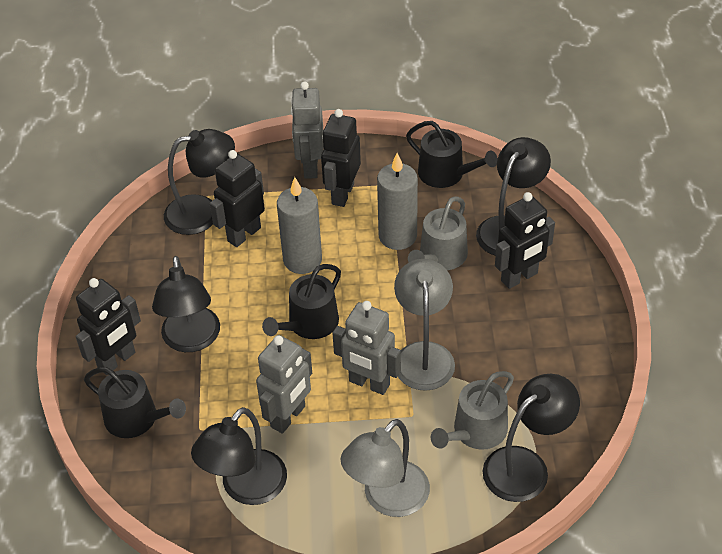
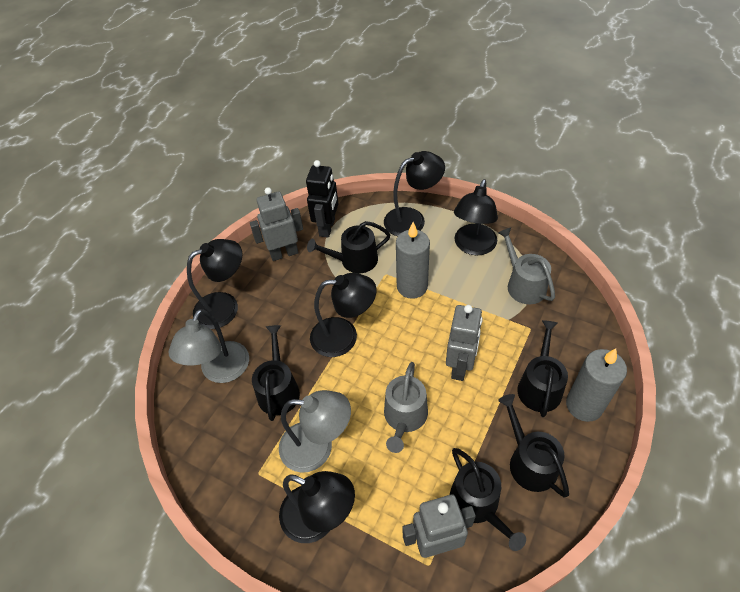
black robot: [76,278,141,375] [210,150,265,247] [321,109,361,207] [495,192,555,289] = 4 -> [306,160,338,238] = 1
black watering can: [84,367,186,438] [262,264,341,339] [406,121,498,188] = 3 -> [252,325,300,421] [307,221,391,273] [450,448,526,551] [498,394,569,498] [517,320,568,417] = 5

